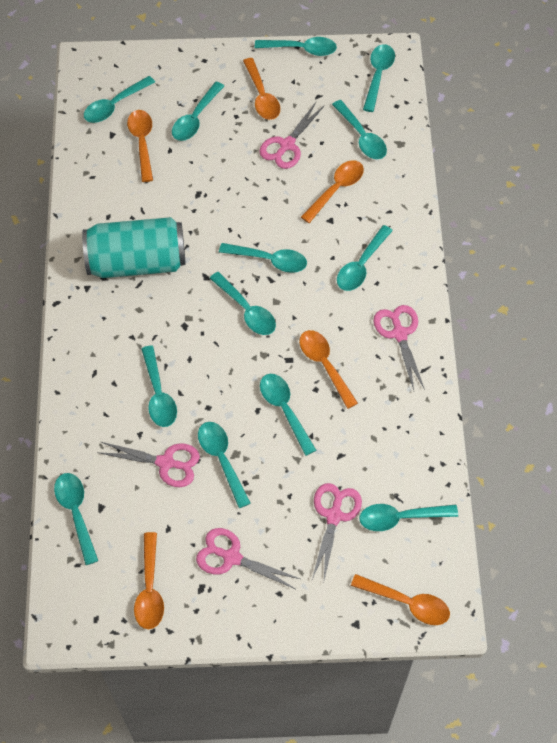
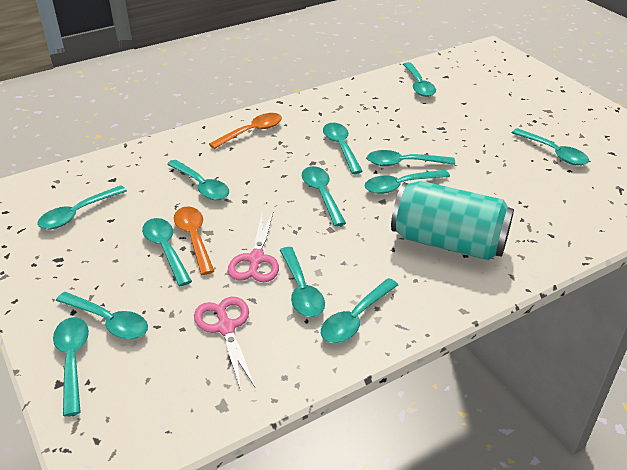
orange spoon: [127,110,153,182] [134,532,164,629] [243,58,280,120] [299,330,358,409] [301,160,364,223] [351,574,450,625] = 6 -> [174,206,214,275] [209,113,282,149] = 2
pink scissors: [97,442,200,487] [196,528,300,590] [259,102,325,169] [312,483,362,580] [373,305,425,390] = 5 -> [194,297,255,391] [228,213,279,282] = 2

